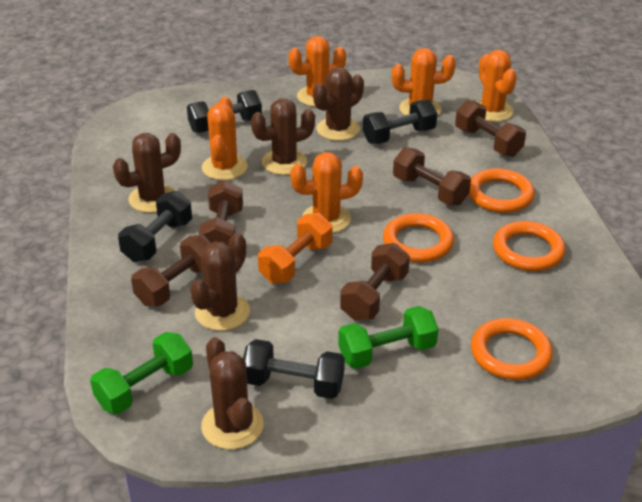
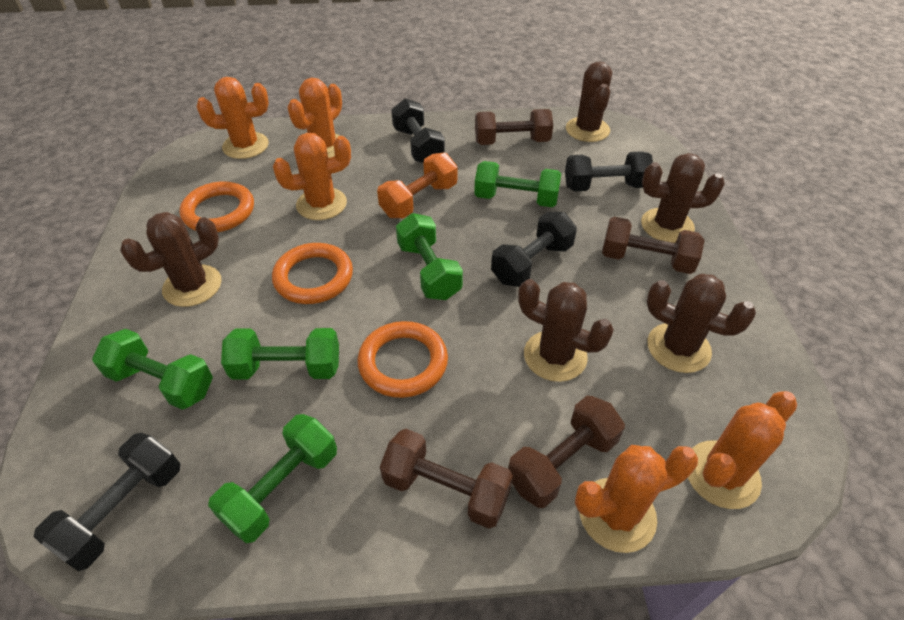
brown dumbbell: [131,235,211,306] [199,180,243,246] [340,243,410,321] [393,147,471,206] [455,100,526,157] = 5 -> [380,429,513,529] [475,109,553,145] [508,396,625,508] [602,217,705,274] = 4
green dumbbell: [90,332,193,414] [338,306,438,369] = 2 -> [92,329,213,410] [208,414,337,543] [221,328,339,379] [396,213,463,300] [474,161,561,207] = 5
orange ring: [383,213,454,263] [468,168,535,213] [471,318,553,380] [493,221,566,271] = 4 -> [179,181,254,232] [272,243,353,304] [357,321,448,398] = 3

